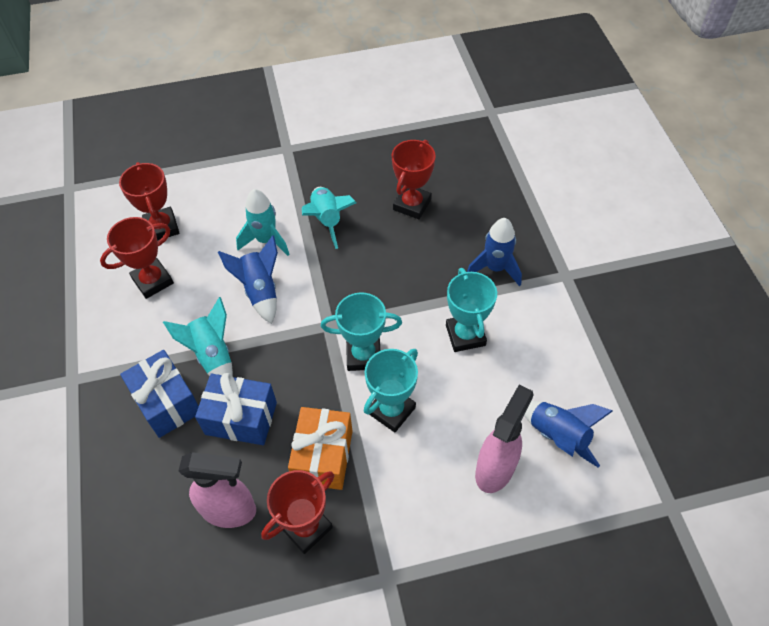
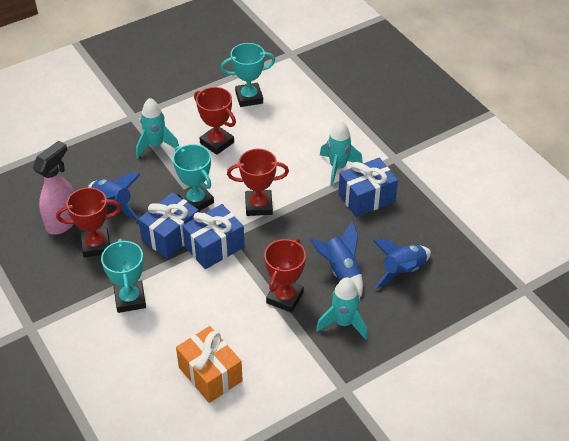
blue gift: [120,350,199,438] [195,373,277,445] = 2 -> [138,192,199,259] [182,204,245,269] [338,158,398,217] = 3
pink spray bottle: [178,452,256,528] [475,384,534,493] = 2 -> [33,141,74,235] = 1

